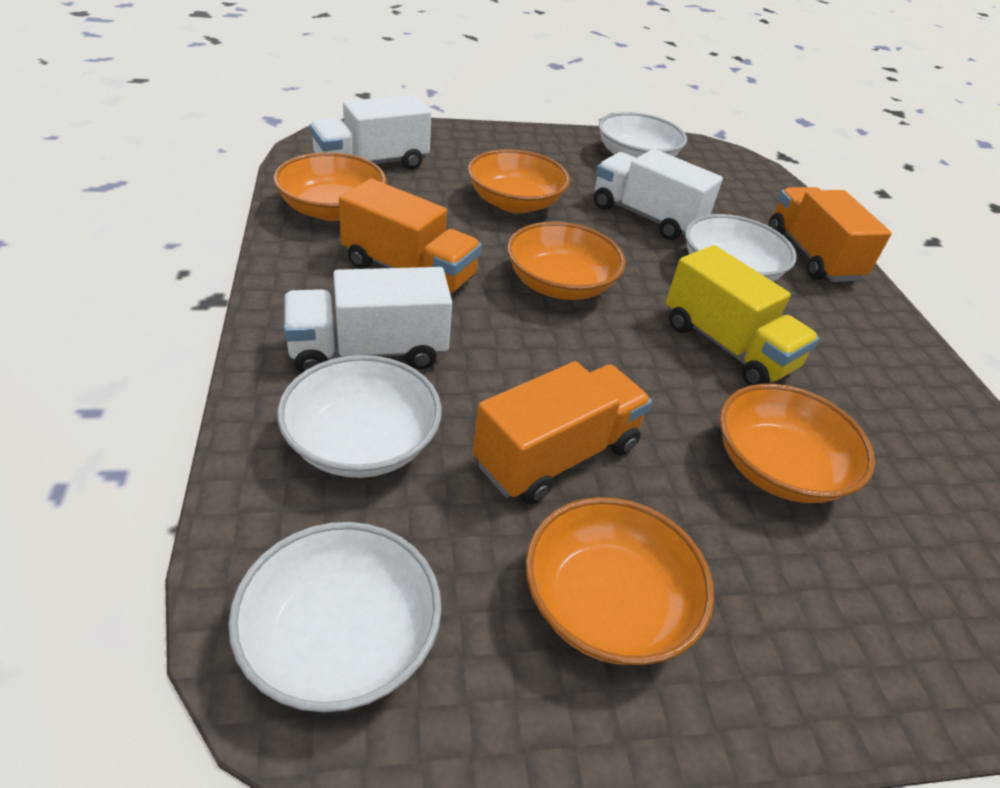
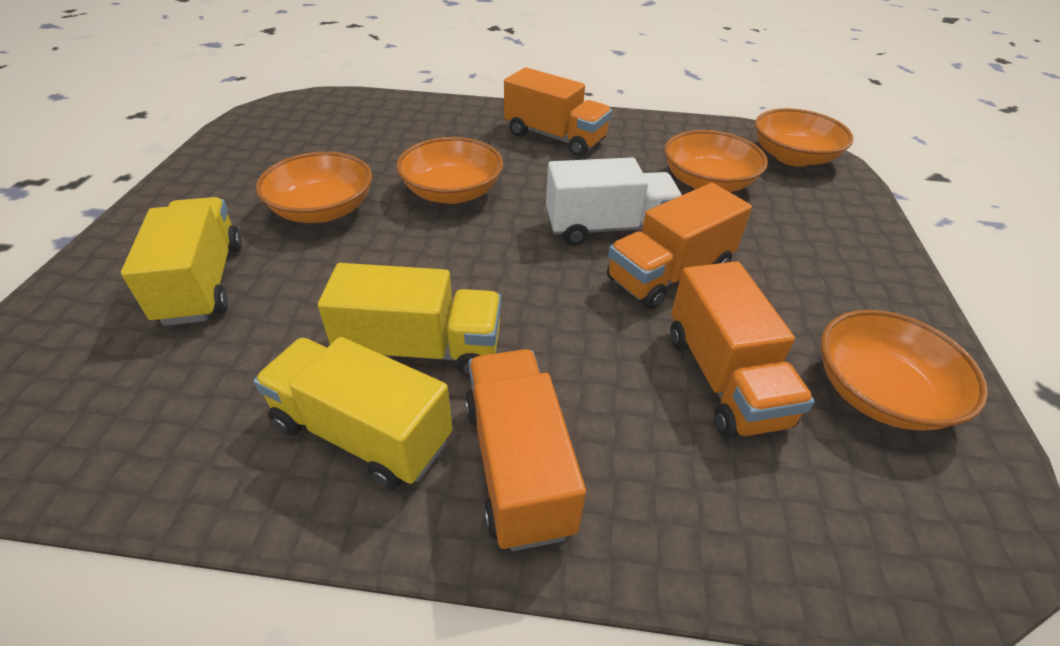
orange truck: [339,179,482,295] [473,361,652,504] [769,187,892,282] = 3 -> [465,349,586,551] [504,67,612,156] [607,183,752,309] [670,261,815,439] = 4
white bowl: [228,522,442,712] [277,355,442,478] [599,112,687,158] [685,214,797,281] = 4 -> none = 0
white truck: [284,267,452,373] [310,95,431,170] [594,149,723,240] = 3 -> [546,157,682,246] = 1
yellow truck: [666,245,819,386] = 1 -> [121,197,242,326] [254,337,453,489] [318,263,501,377] = 3

